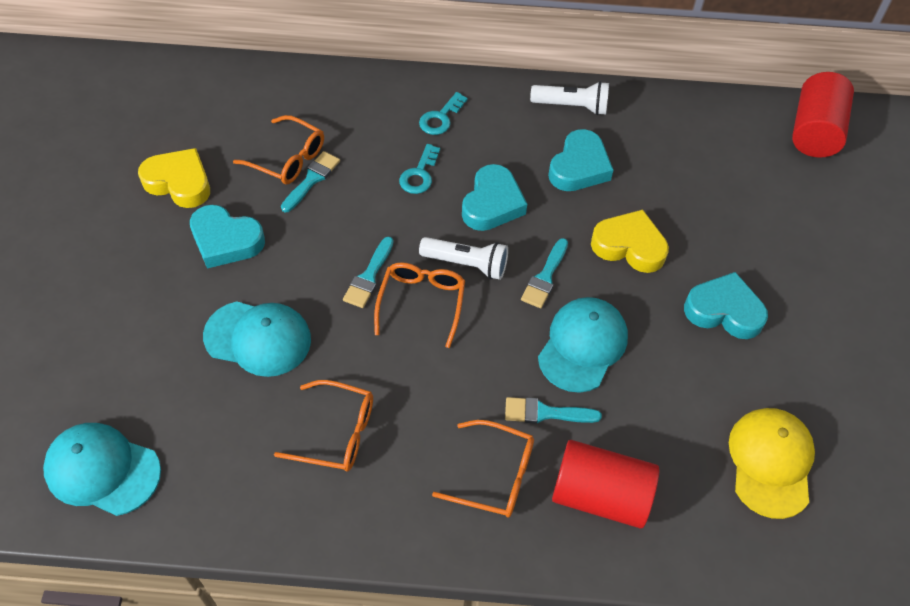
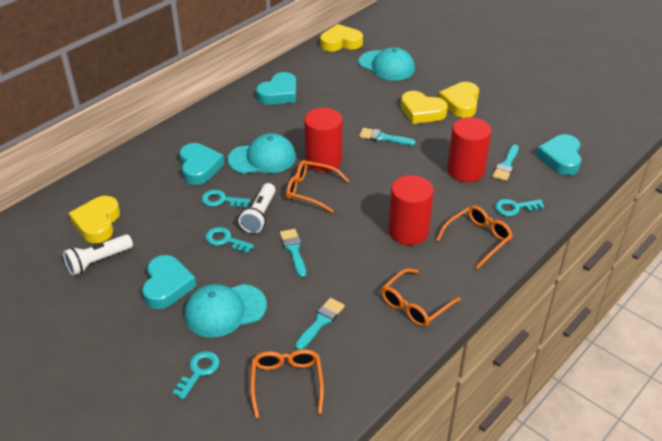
red cylinder: [552,440,659,528] [792,72,854,158] = 2 -> [304,108,342,172] [389,175,434,245] [447,117,491,182] = 3
turquoise key: [399,144,440,194] [419,92,468,135] = 2 -> [172,351,220,400] [201,190,250,208] [205,227,254,253] [495,199,544,216] = 4
yellow cap: [729,408,815,519] = 1 -> none = 0
yellow heart: [138,148,210,208] [591,210,669,273] = 2 -> [69,196,120,243] [320,24,363,52] [401,91,448,124] [439,82,479,118] = 4

